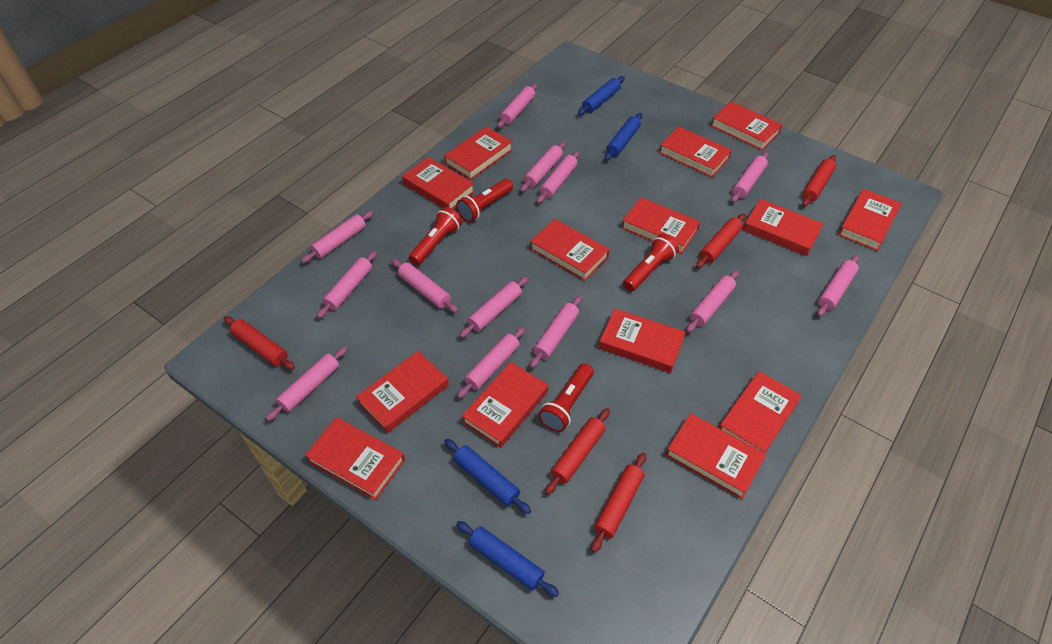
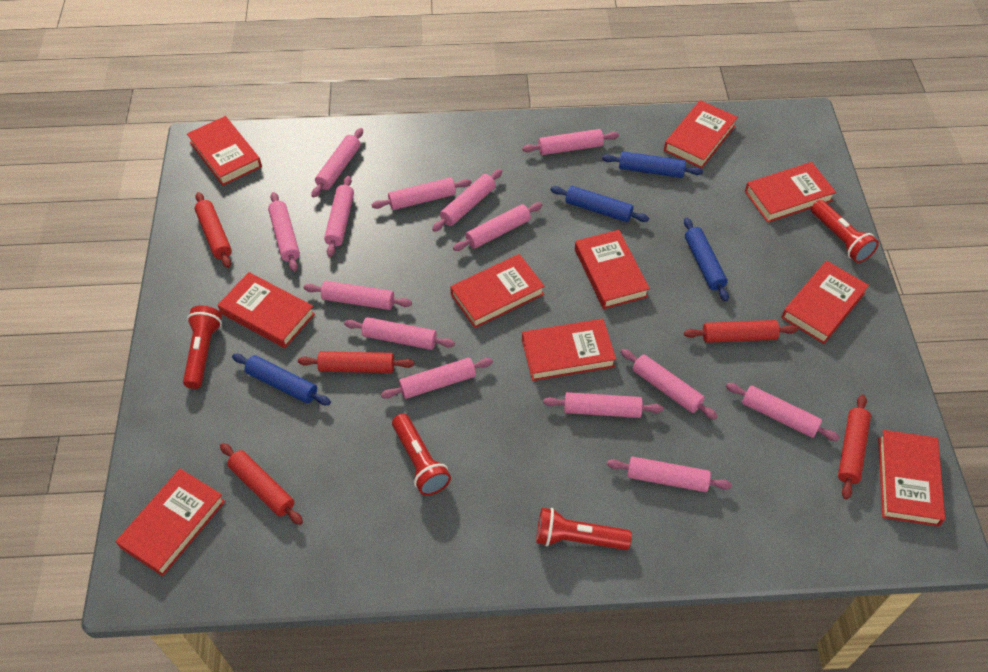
pink rolling pin: [266,346,348,421] [301,211,374,263] [317,251,377,319] [391,259,458,313] [457,327,525,399] [460,276,529,338] [497,83,537,128] [520,142,566,192] [530,295,582,368] [537,151,580,203] [686,270,739,333] [731,152,769,203] [817,255,859,317] = 13 -> [268,192,300,272] [304,281,412,310] [311,128,363,198] [324,176,354,257] [344,317,455,350] [372,177,472,210] [381,358,493,399] [432,169,502,232] [453,202,542,251] [522,129,619,155] [543,392,663,418] [607,456,732,492] [621,349,718,420] [726,383,840,441] = 14
red book: [305,417,405,500] [356,351,449,433] [402,157,475,209] [444,126,513,180] [462,362,548,448] [530,219,610,281] [599,309,686,373] [622,197,700,254] [659,127,732,177] [666,413,766,499] [711,101,782,150] [719,371,802,453] [743,199,824,256] [838,189,902,251] = 14 -> [116,469,225,576] [187,116,262,186] [218,272,315,348] [450,254,545,328] [522,319,616,381] [575,230,650,309] [664,100,738,169] [745,162,836,223] [781,261,869,344] [878,430,945,527] = 10

